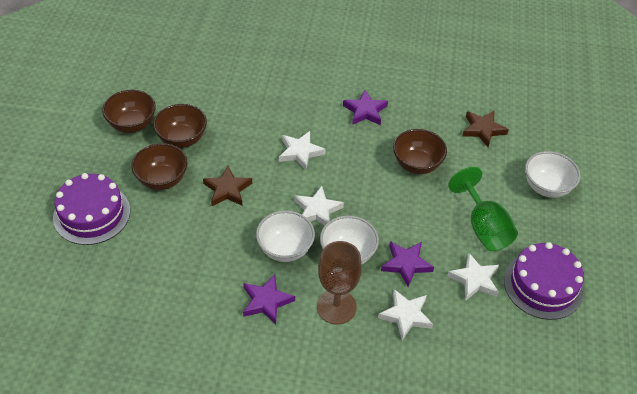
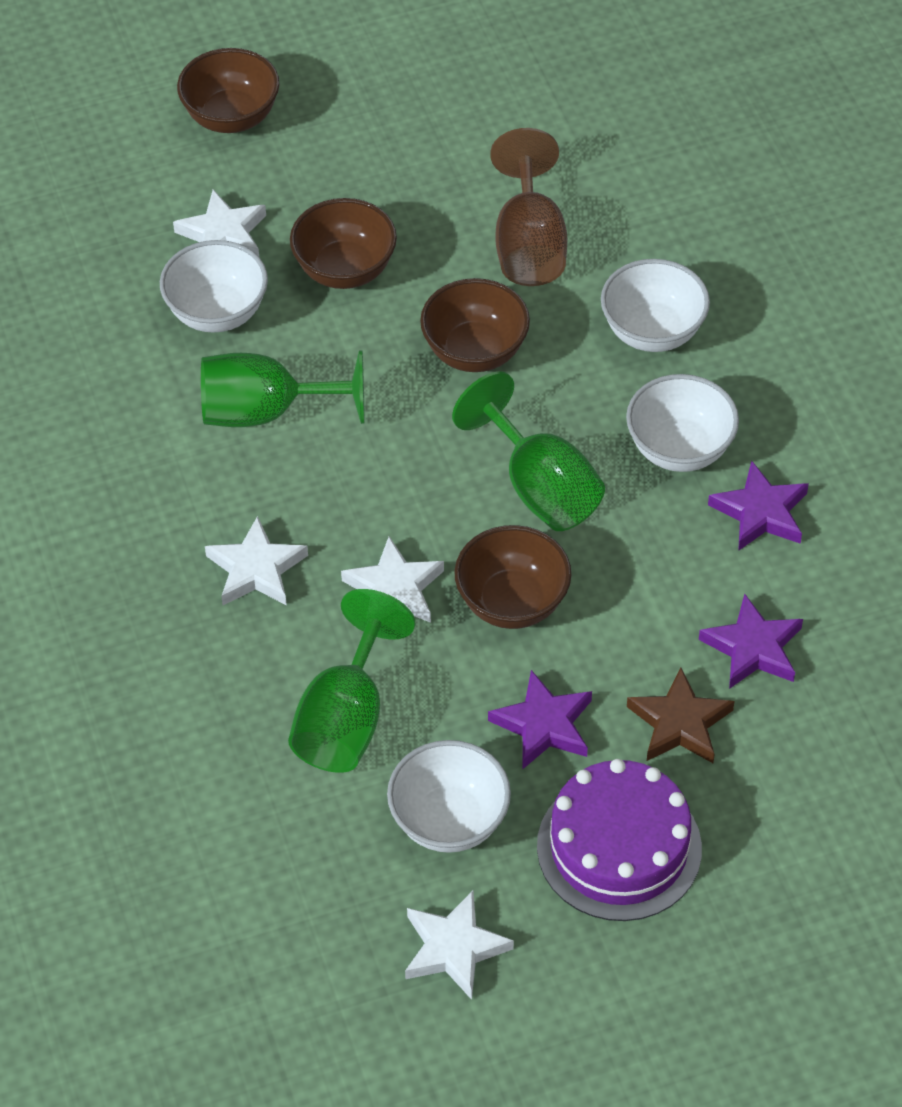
brown star: [203,166,252,206] [462,111,509,147] = 2 -> [627,667,735,763] = 1
green goblet: [448,167,518,251] = 1 -> [201,350,364,427] [288,589,415,773] [452,371,605,531] = 3
purple cake: [53,173,130,245] [504,242,584,320] = 2 -> [537,759,702,921] = 1
white bowl: [256,210,315,262] [320,215,379,265] [525,151,580,198] = 3 -> [160,240,268,333] [387,740,511,853] [601,259,710,352] [626,374,739,472] = 4

